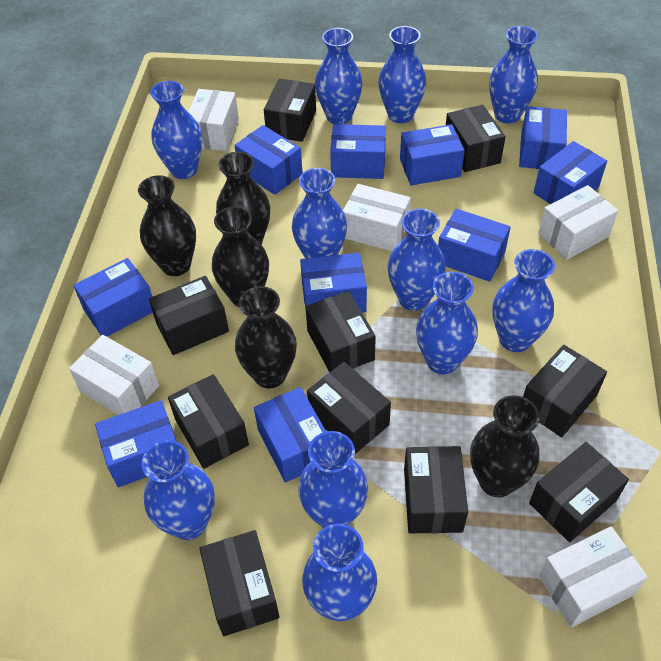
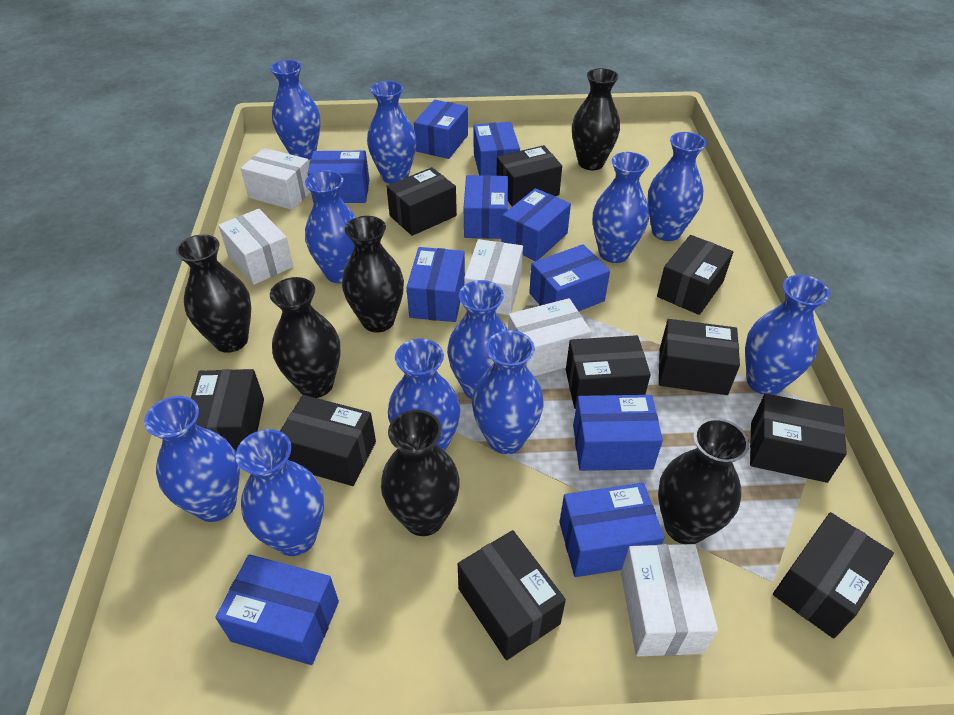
black vase: [138,175,196,276] [212,206,269,307] [216,152,270,245] [235,286,297,388] [470,395,540,497] = 5 -> [176,234,251,353] [270,277,340,398] [342,216,404,332] [381,410,460,536] [572,68,620,171] [658,418,749,544] = 6

